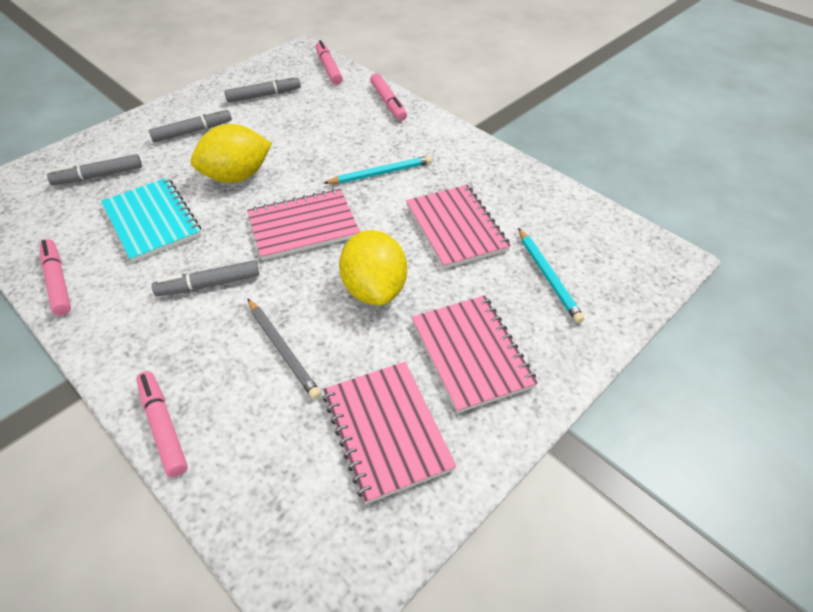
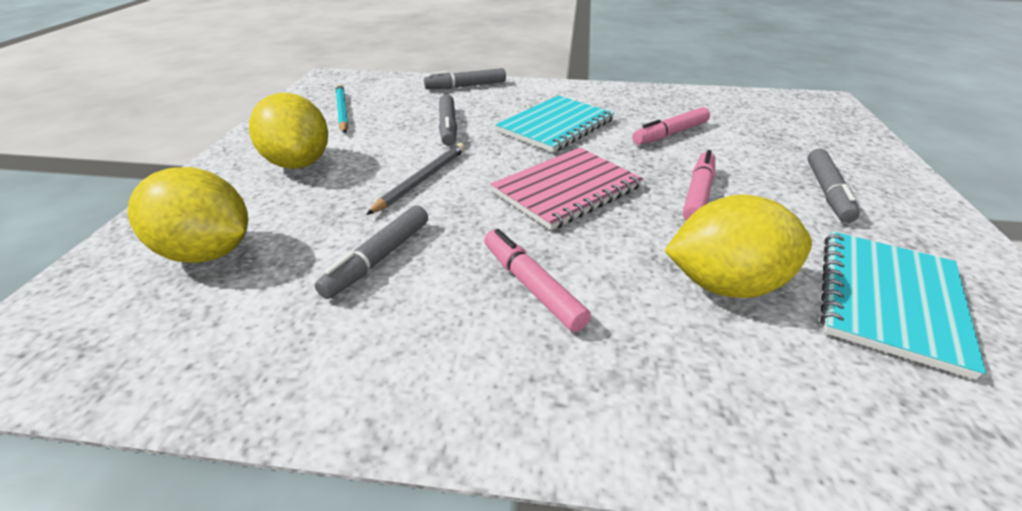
pink marker: [40,239,71,316] [136,371,188,477] [316,40,343,85] [370,73,407,121] = 4 -> [484,229,591,332] [632,107,710,145] [683,150,715,221] = 3
pink notebook: [247,189,360,260] [323,362,456,504] [406,185,511,269] [412,295,538,414] = 4 -> [491,148,643,230] = 1
turquoise notebook: [101,178,201,263] = 1 -> [496,96,614,153] [820,231,986,380] = 2
turquoise pencil: [323,155,432,184] [518,228,585,323] = 2 -> [336,84,348,133] = 1
yellow lemon: [191,124,272,183] [339,230,407,305] = 2 -> [127,167,248,263] [249,93,328,169] [664,194,812,298] = 3

